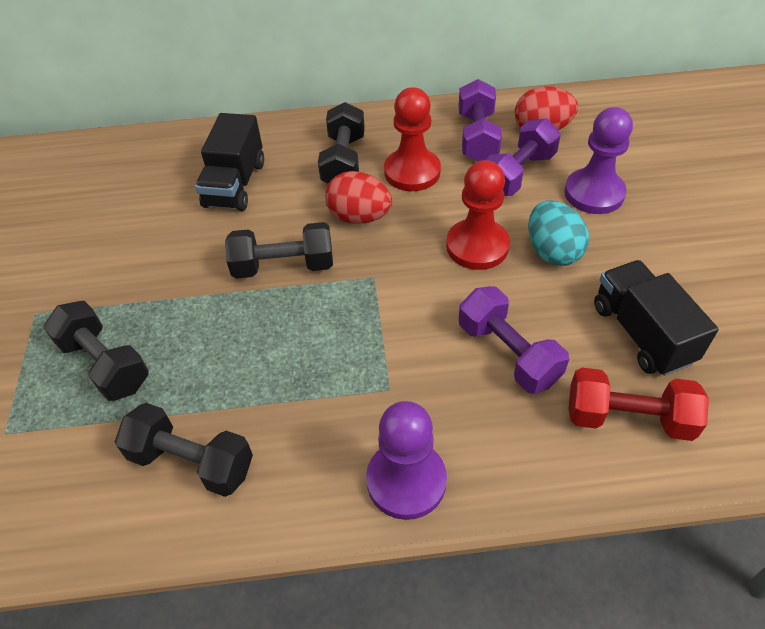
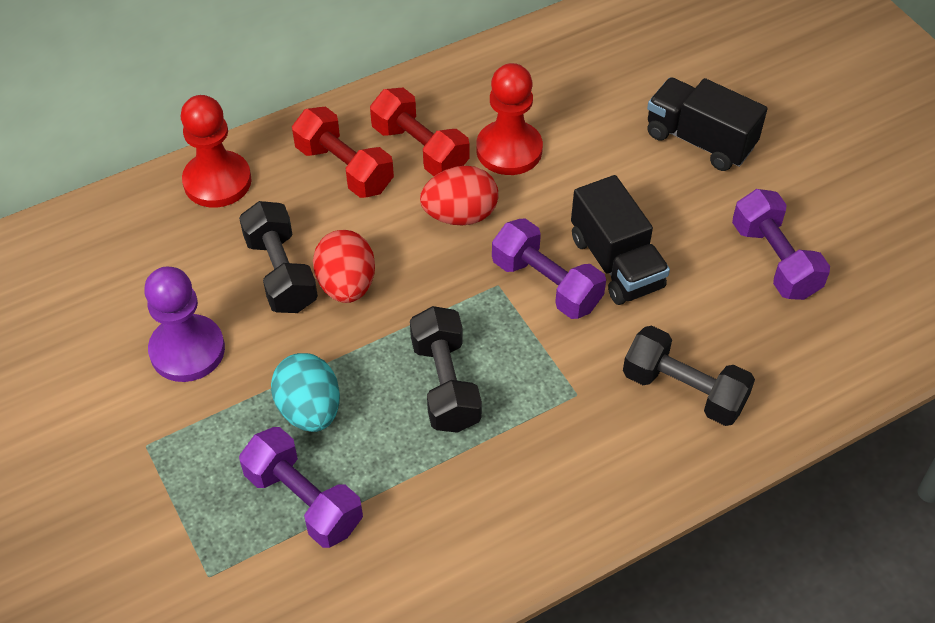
black dumbbell: [43,301,149,401] [115,403,253,497] [225,222,333,279] [318,102,365,184] = 4 -> [239,201,318,313] [410,306,482,433] [623,326,755,426] = 3
purple pawn: [366,401,447,520] [564,107,633,214] = 2 -> [144,267,225,382] = 1
red dumbbell: [569,367,709,441] = 1 -> [292,107,394,198] [370,88,469,176] = 2

